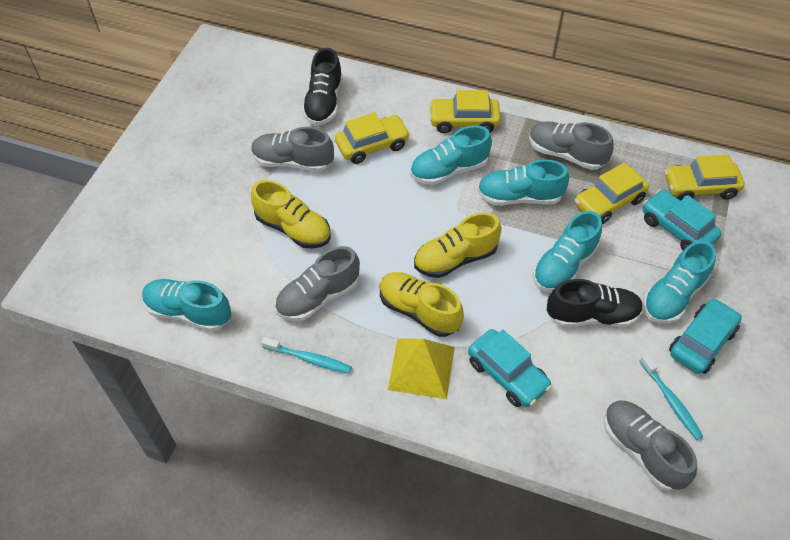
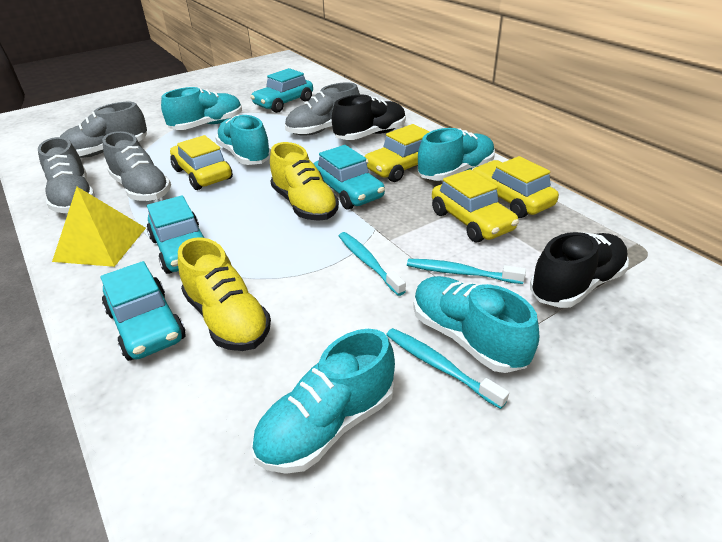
turquoise car: [468,329,552,407] [643,189,722,250] [669,298,742,374] = 3 -> [101,261,185,361] [147,195,204,274] [251,68,313,113] [314,145,385,209] = 4
turquoise toothbrush: [261,337,352,374] [640,354,703,440] = 2 -> [339,232,406,296] [386,328,509,409] [407,259,526,284] = 3
yellow shoe: [251,180,331,248] [380,272,464,337] [414,212,501,278] = 3 -> [178,238,271,351] [270,142,339,221] = 2

